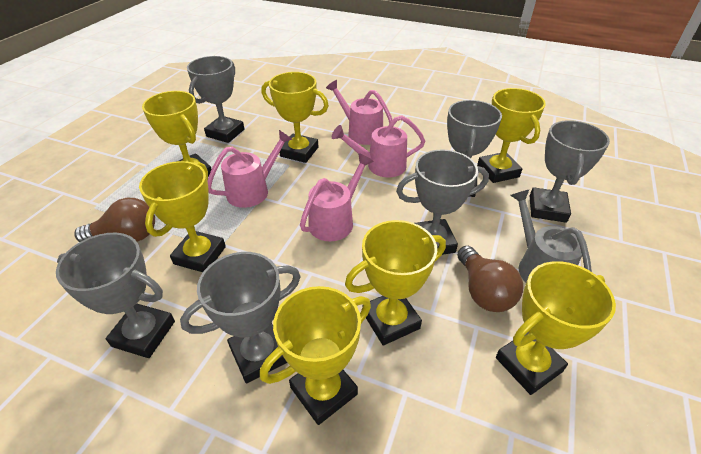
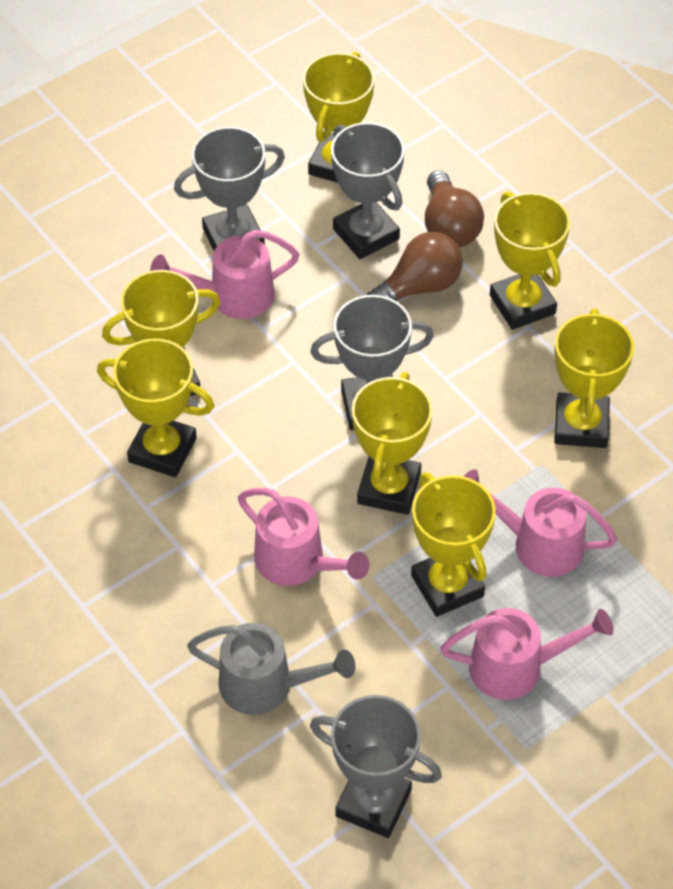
grey trophy: [56,233,175,358] [180,252,301,383] [187,56,244,143] [396,150,489,255] [447,100,502,197] [530,120,610,223] = 6 -> [174,127,285,251] [310,295,434,430] [310,695,442,838] [331,122,405,259] = 4

